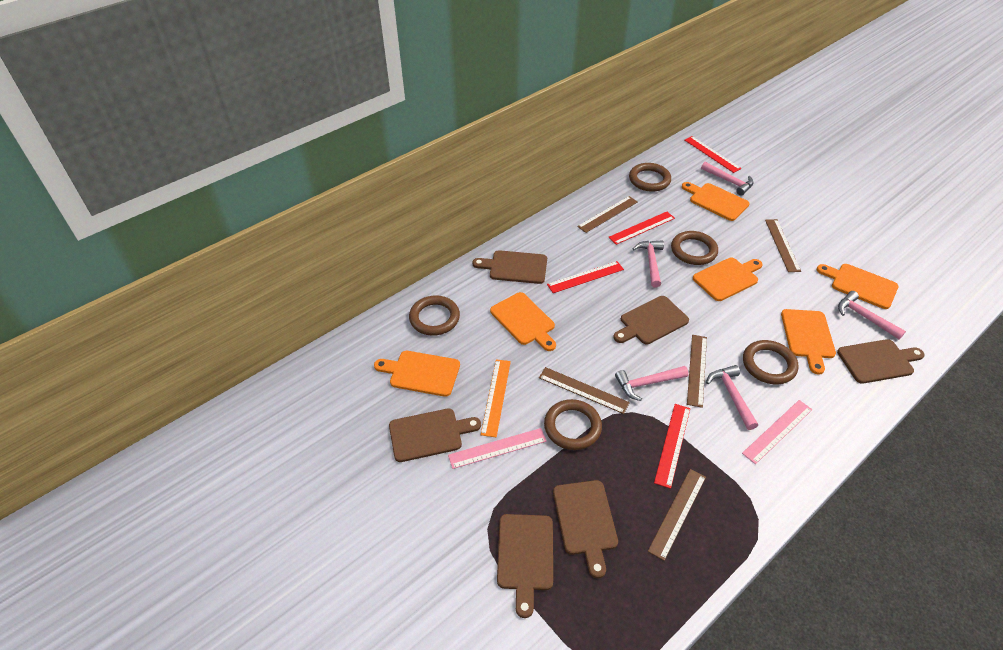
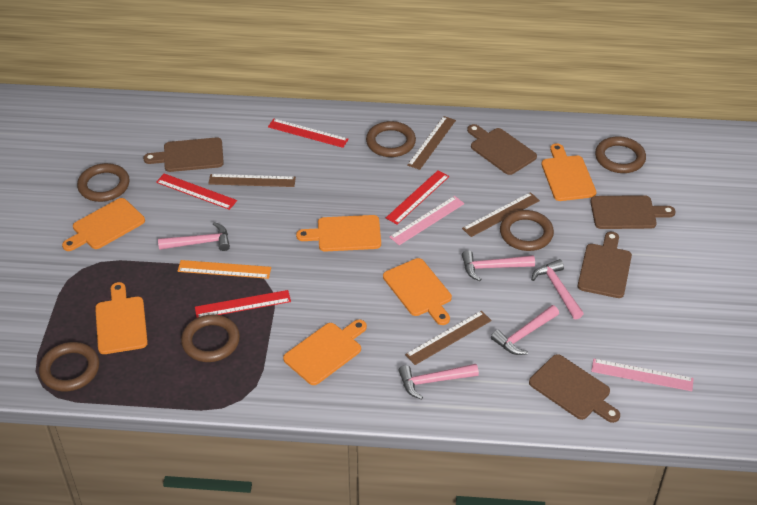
brown cutting board: [389,409,481,462] [473,250,547,284] [497,514,553,618] [553,480,618,578] [613,296,689,344] [837,339,925,384] = 6 -> [143,138,224,172] [467,124,537,175] [529,354,620,423] [578,232,632,298] [590,195,675,229] = 5
brown ring: [409,295,460,336] [544,399,602,450] [629,163,671,192] [671,231,718,265] [743,340,799,385] = 5 -> [39,342,99,392] [77,163,130,202] [181,315,240,362] [366,121,416,157] [500,210,554,251] [595,136,646,173] = 6
brown ruler: [539,367,630,414] [577,196,638,233] [648,469,706,561] [687,335,707,408] [765,219,801,272] = 5 -> [208,174,296,187] [405,311,492,365] [407,116,456,170] [462,192,540,237] = 4

